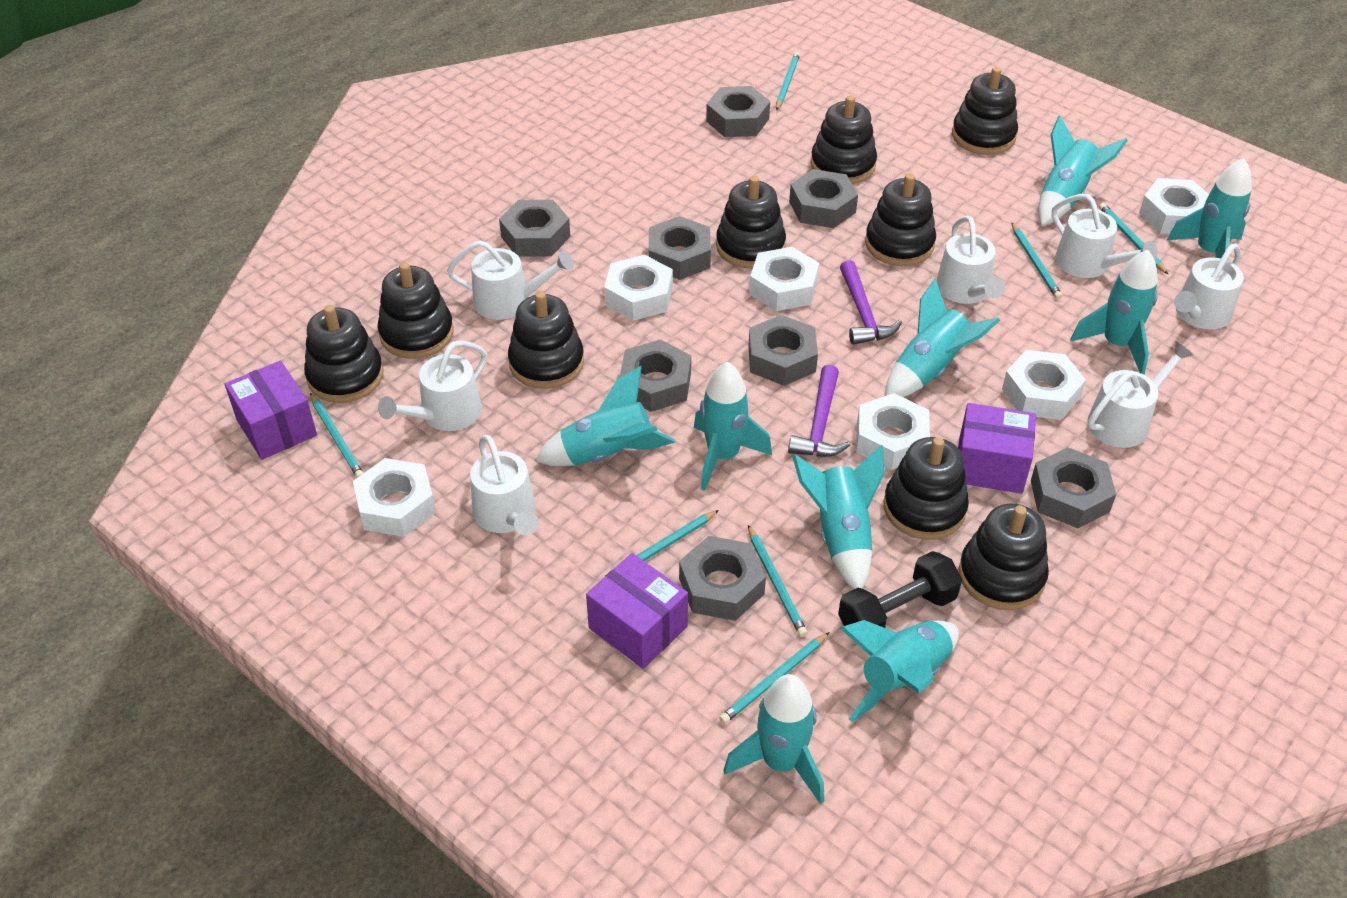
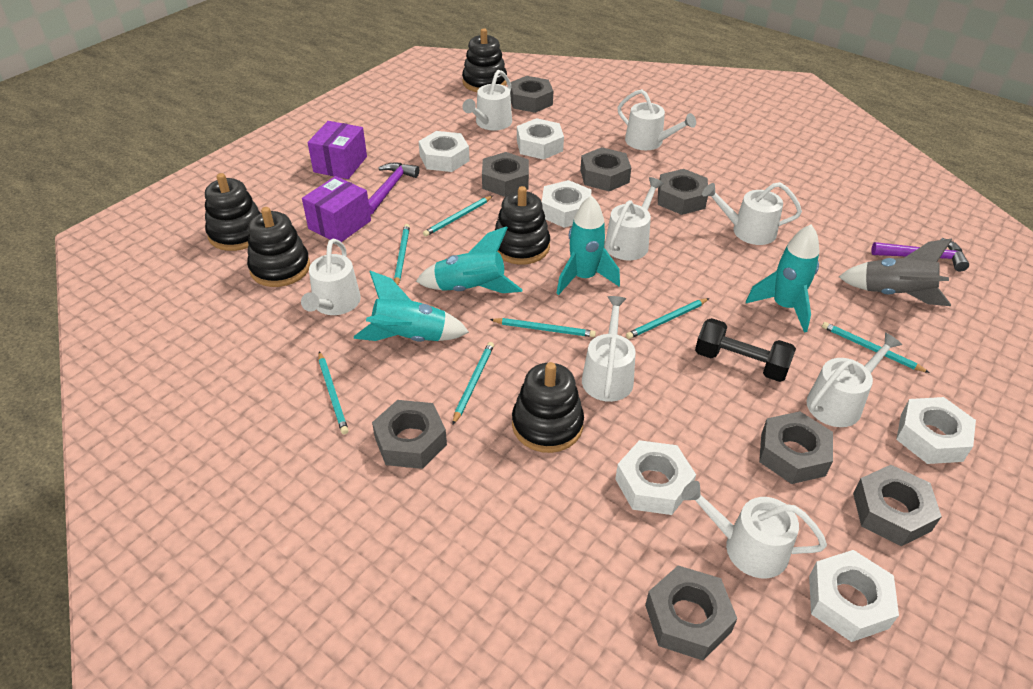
black stacking toy: [304,305,383,403] [377,262,454,359] [508,291,584,389] [716,176,786,269] [811,95,877,184] [865,174,936,266] [884,437,969,540] [952,67,1018,155] [959,504,1049,610] = 9 -> [205,173,260,251] [247,207,310,287] [462,28,507,92] [494,186,550,265] [512,362,584,453] = 5
grey rocket: none = 0 -> [839,238,952,306] = 1
purple box: [225,360,317,460] [586,553,688,669] [958,403,1036,494] = 3 -> [302,176,371,242] [308,121,367,179] = 2
turquoise rocket: [535,366,675,466] [694,362,772,491] [723,674,824,804] [792,445,885,589] [840,620,959,722] [885,278,1000,397] [1038,115,1128,226] [1070,250,1158,375] [1167,158,1252,261] = 9 -> [354,271,469,342] [416,226,523,293] [557,196,620,295] [746,224,820,333] = 4
white watering can: [378,340,487,431] [447,240,574,320] [470,435,539,536] [936,216,1005,304] [1052,194,1158,278] [1087,342,1194,448] [1174,243,1244,329] = 7 -> [301,239,361,315] [463,70,512,130] [582,296,636,402] [605,177,664,260] [618,89,696,150] [681,481,827,578] [702,182,802,245] [806,332,902,427] = 8

